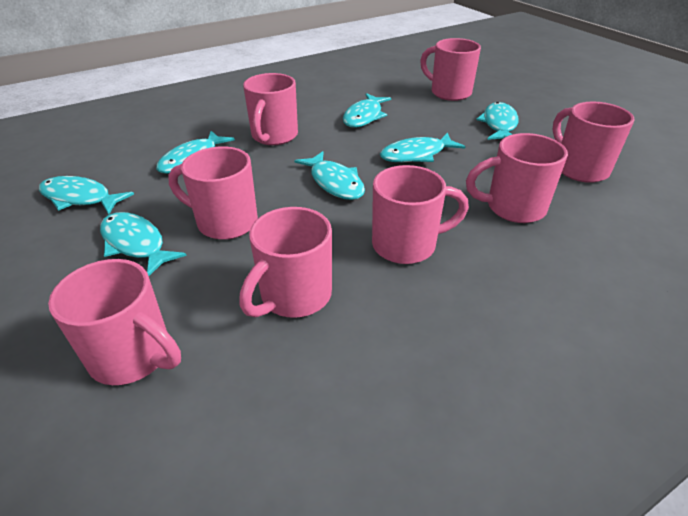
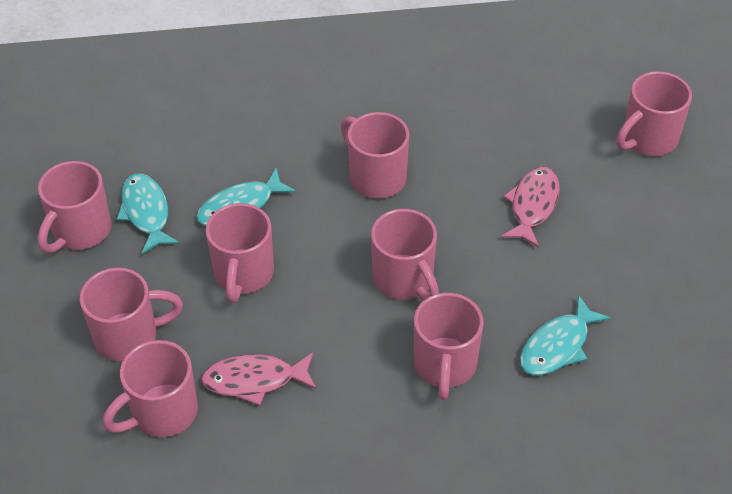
pink fish: none = 0 -> [201,353,316,406] [501,167,560,248] = 2
turquoise fish: [39,176,134,215] [100,212,186,276] [156,131,235,174] [294,151,365,200] [343,93,391,128] [380,132,465,162] [476,102,518,140] = 7 -> [117,173,180,254] [196,168,296,226] [520,295,611,375] = 3

